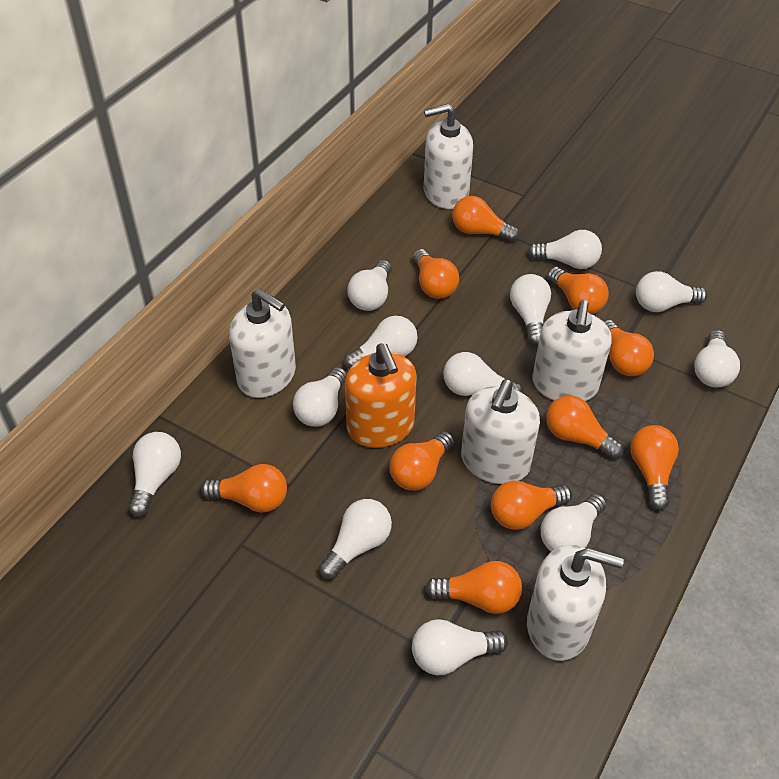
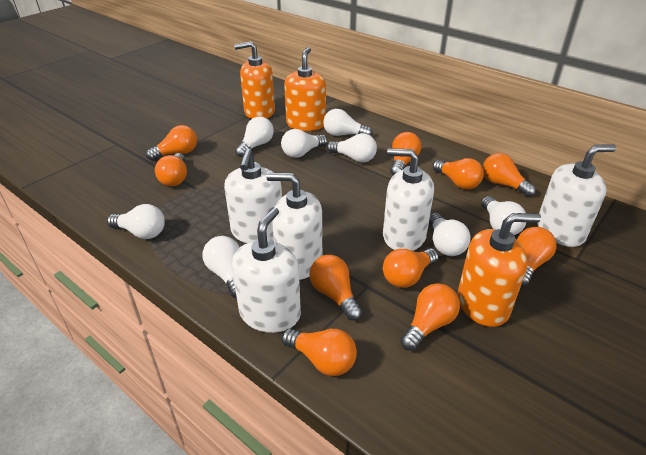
orange soap dispenser: [345,343,417,448] = 1 -> [234,41,275,119] [284,47,326,131] [458,213,541,327] = 3
white light bulb: [129,432,181,517] [293,367,347,427] [319,499,392,579] [344,316,418,369] [347,260,392,311] [412,619,508,675] [443,352,523,396] [510,274,551,345] [527,230,602,269] [541,493,607,552] [636,271,707,312] [694,330,740,388] = 12 -> [107,204,165,239] [203,236,240,298] [235,117,274,157] [281,129,327,158] [323,109,373,136] [327,133,377,163] [429,213,471,256] [481,196,526,235] = 8

